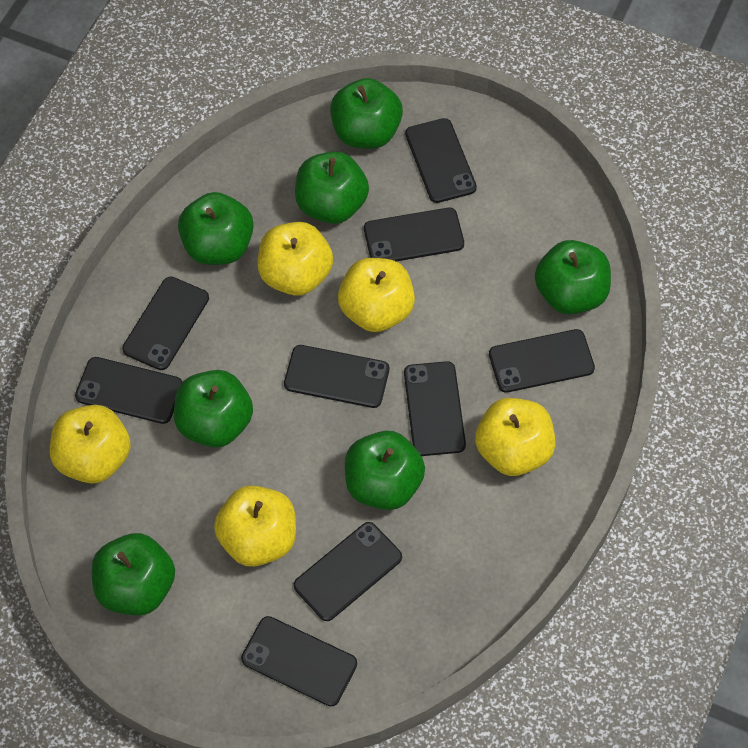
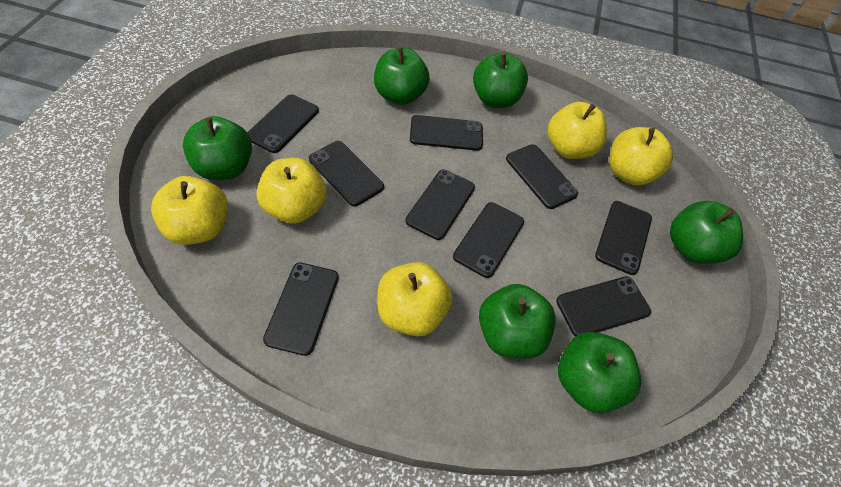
green apple: [92,533,175,616] [174,370,253,448] [178,192,254,265] [295,151,369,224] [330,78,403,149] [345,431,425,510] [535,240,611,314] = 7 -> [183,116,252,180] [374,47,430,105] [473,52,528,108] [479,284,556,359] [558,332,641,413] [670,201,743,264] = 6

